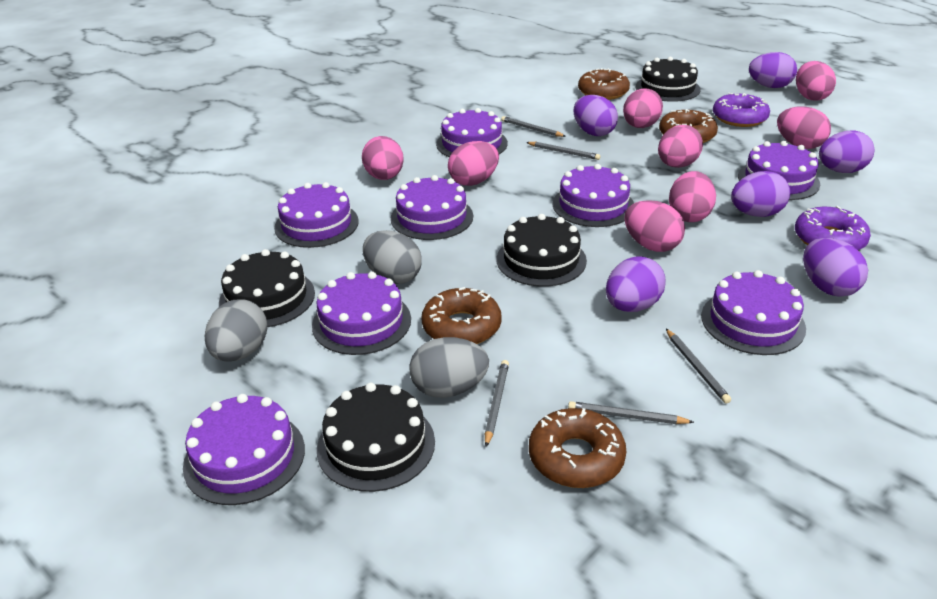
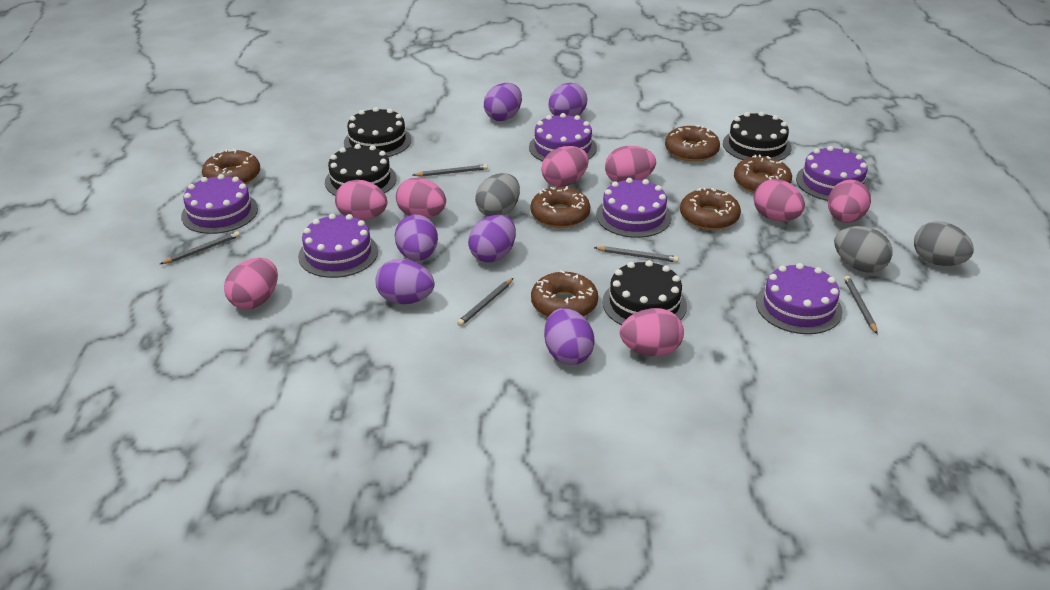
brown donut: [421,287,501,344] [529,408,627,488] [578,68,630,100] [659,109,718,143] = 4 -> [202,148,260,184] [531,186,590,228] [531,270,598,317] [665,125,720,162] [680,187,741,230] [734,155,792,193] = 6
purple cake: [183,394,305,505] [274,182,359,248] [312,272,411,355] [391,175,473,240] [436,108,508,157] [553,164,634,227] [701,270,806,355] [738,141,820,200] = 8 -> [181,174,258,234] [298,214,378,278] [529,113,597,161] [596,178,672,238] [756,263,843,334] [796,146,870,201] = 6
purple donut: [713,93,770,127] [795,206,871,250] = 2 -> none = 0

